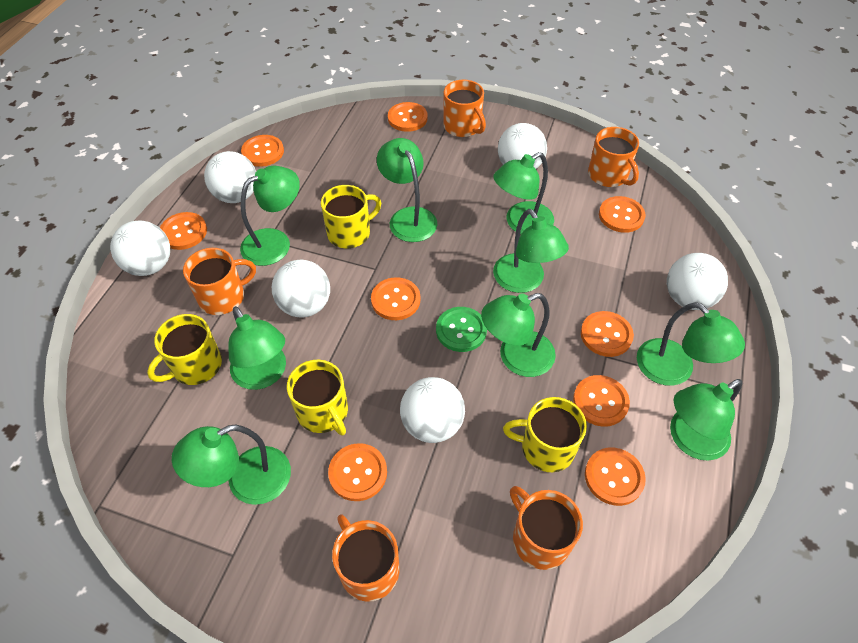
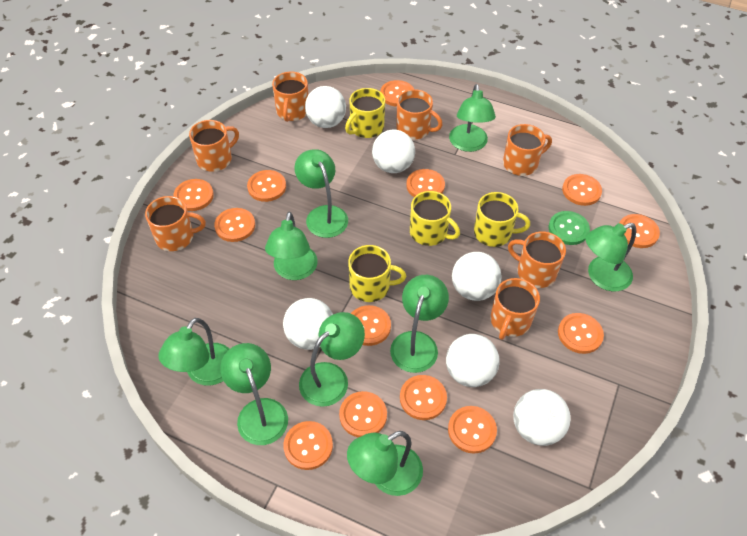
orange button: [160,212,207,250] [241,135,284,167] [328,443,387,501] [371,277,420,320] [388,102,428,132] [573,375,630,427] [581,311,634,357] [585,447,646,506] [599,196,645,233] = 9 -> [174,179,214,211] [214,208,255,242] [247,170,286,202] [283,421,333,470] [339,391,387,438] [351,305,391,346] [380,80,414,107] [400,375,447,420] [406,169,445,197] [448,406,497,454] [558,313,604,354] [562,174,602,206] [620,214,660,248] = 13
orange mug: [183,248,256,315] [332,514,399,602] [443,80,486,137] [510,486,583,570] [588,127,639,187] = 5 -> [145,196,206,251] [189,120,239,172] [272,72,308,122] [396,89,443,140] [490,278,540,340] [503,124,552,176] [508,231,566,288] = 7

